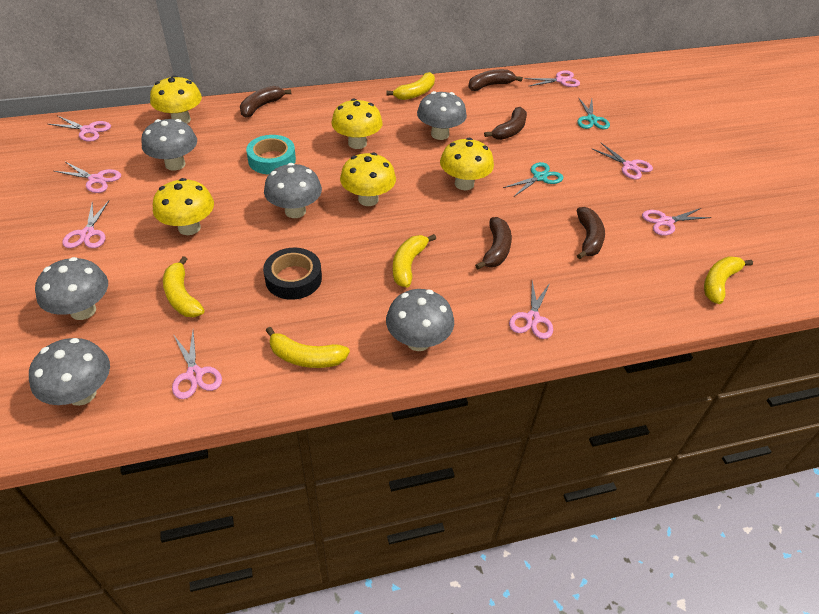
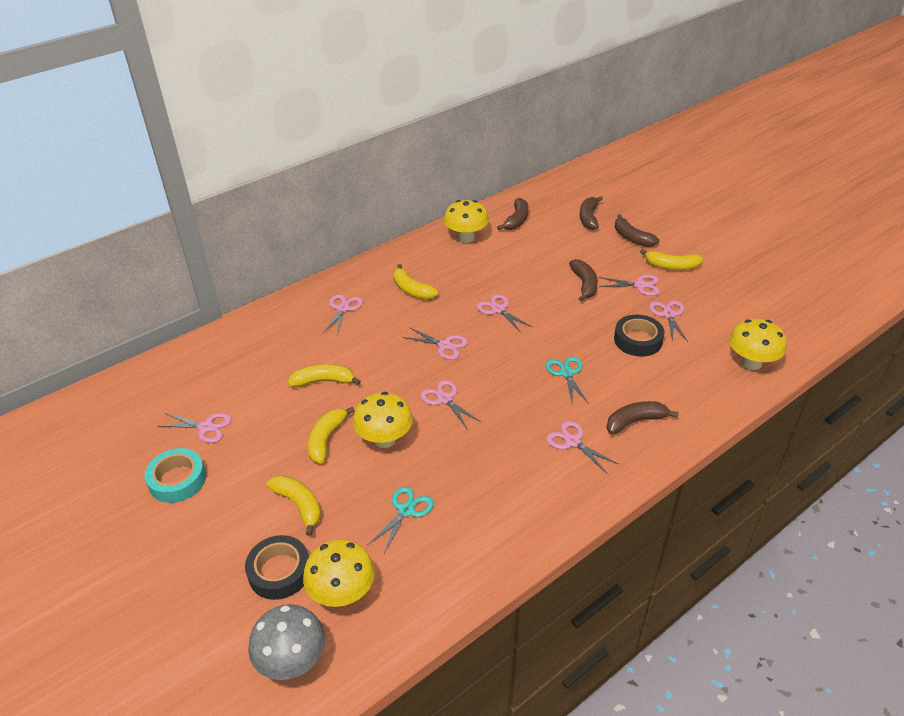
black tape: [263,248,322,300] = 1 -> [245,535,309,600] [614,315,665,357] = 2
grey mushroom: [29,338,110,406] [35,257,108,320] [142,119,197,171] [264,163,322,218] [386,289,454,351] [417,91,467,140] = 6 -> [248,604,325,680] = 1
yellow mushroom: [150,75,202,124] [153,178,214,235] [331,98,383,149] [340,152,396,206] [440,138,494,190] = 5 -> [303,539,375,607] [353,392,413,448] [444,200,489,243] [729,319,787,370] = 4

